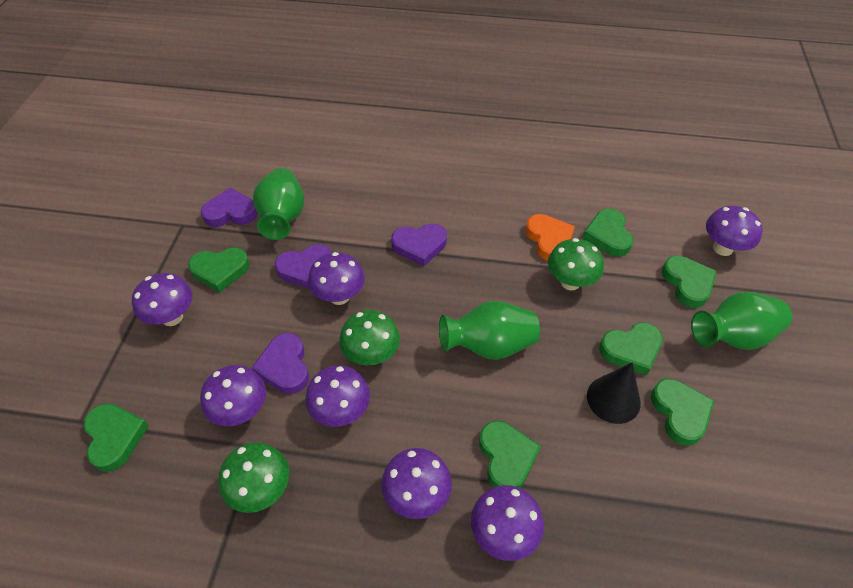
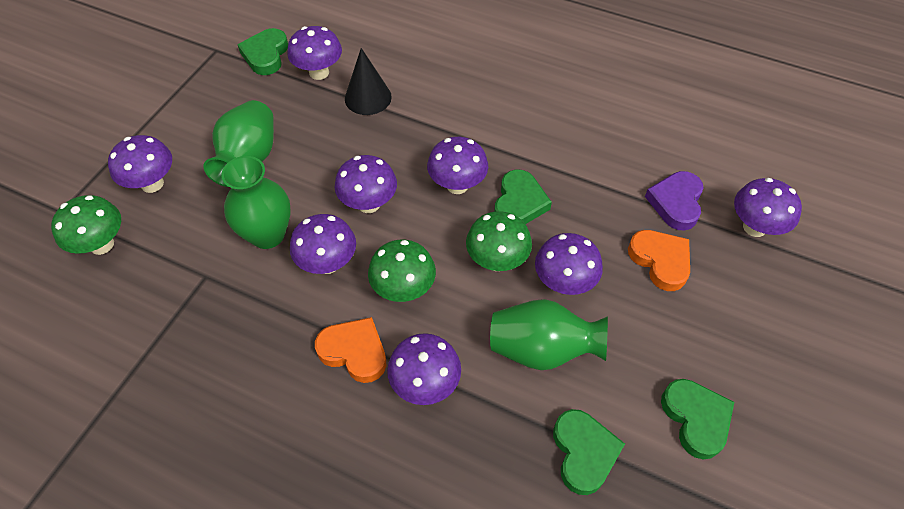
green heart: [83,403,149,472] [188,248,250,293] [479,421,541,488] [583,209,634,257] [599,322,663,375] [651,379,714,446] [661,256,717,308] = 7 -> [237,28,288,75] [494,169,552,224] [553,409,625,495] [661,379,734,459] = 4
orange heart: [525,214,575,261] = 1 -> [315,317,386,383] [628,230,690,291] = 2
purple heart: [201,188,258,227] [252,333,309,394] [275,244,332,289] [391,224,447,266] = 4 -> [645,171,704,231] = 1
purple mushroom: [132,273,192,326] [200,365,266,426] [305,365,370,427] [308,252,365,305] [381,448,452,519] [471,485,544,561] [706,206,763,256] = 7 -> [108,135,172,193] [287,26,342,80] [290,214,356,274] [335,155,397,213] [387,333,461,405] [427,137,488,194] [535,233,603,295] [734,178,802,237] = 8

